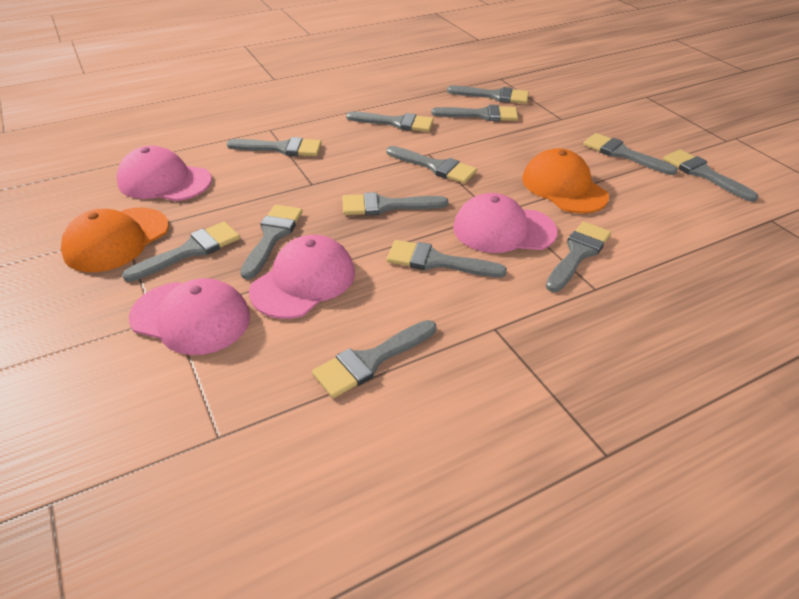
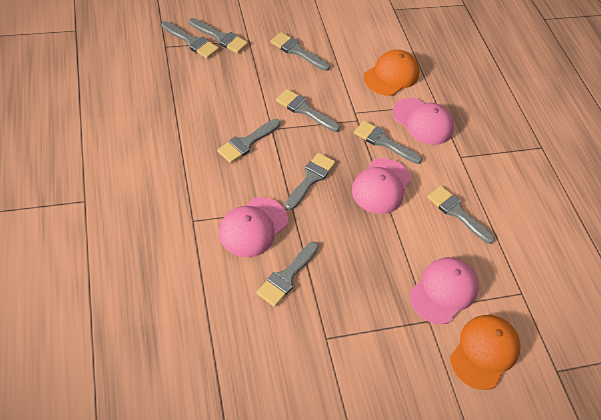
grey brush: [122,222,240,282] [227,137,322,156] [240,205,303,280] [312,320,436,398] [342,192,449,215] [346,112,434,132] [386,146,477,184] [387,240,507,277] [431,105,518,121] [447,86,529,104] [546,221,611,292] [583,133,678,175] [663,149,758,202] = 13 -> [161,21,219,59] [189,18,248,53] [217,119,280,163] [256,242,319,307] [270,32,330,71] [276,89,340,132] [285,153,335,210] [354,120,422,164] [427,186,495,244] = 9

